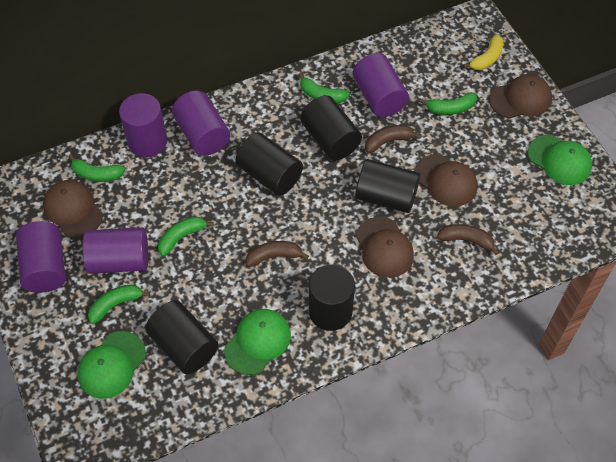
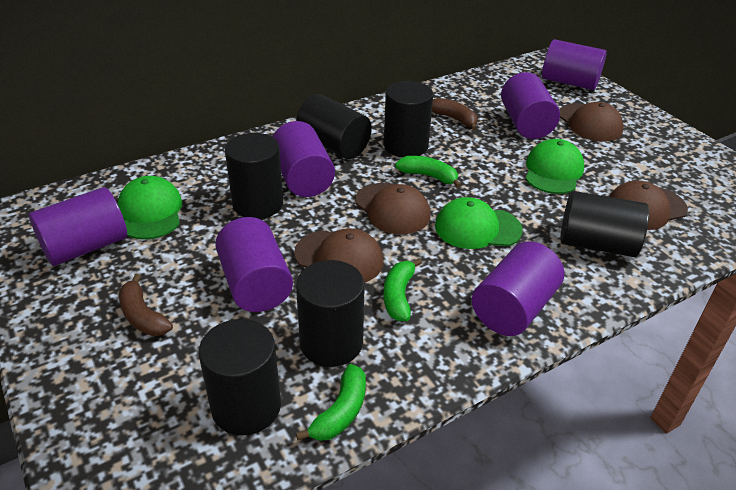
black cylinder: [145,300,218,374] [235,132,303,196] [300,95,362,160] [309,264,355,331] [355,159,420,213] = 5 -> [199,319,281,435] [225,133,283,219] [296,94,372,159] [296,260,365,367] [384,81,433,157] [560,191,649,257] = 6
brown banana: [246,241,309,267] [365,125,421,153] [437,224,499,255] = 3 -> [119,274,173,336] [432,98,478,131] = 2
green banana: [68,155,125,182] [88,284,150,324] [158,216,214,256] [298,73,350,103] [420,92,477,115] = 5 -> [296,364,366,441] [383,258,422,321] [395,156,461,188] = 3
purple cylinder: [16,221,66,293] [83,227,148,274] [119,93,167,157] [172,90,230,156] [353,53,409,117] = 5 -> [29,187,127,266] [215,217,293,312] [273,121,335,197] [472,241,564,336] [501,72,560,139] [542,39,607,90] = 6
yellow banana: [463,34,504,70] = 1 -> none = 0

